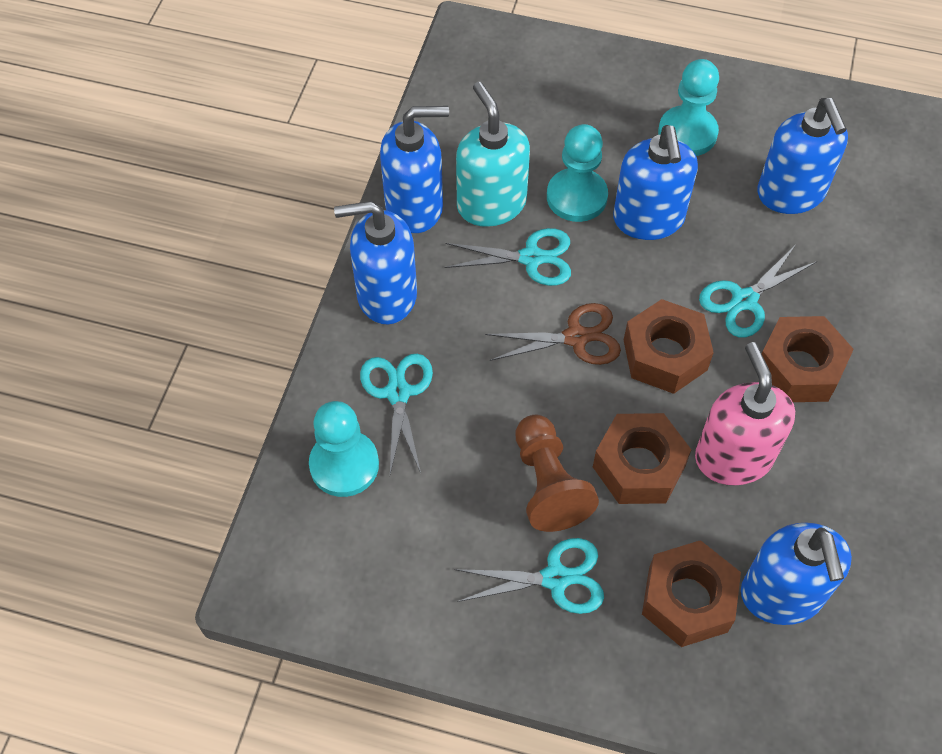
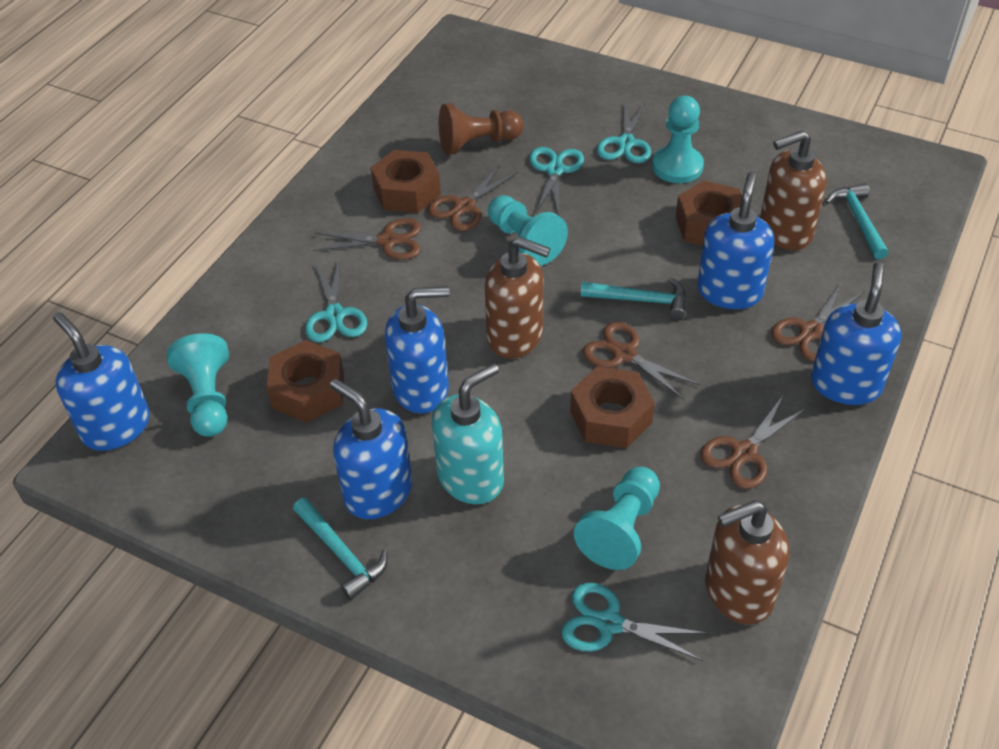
brown scissors: [485,303,621,365] = 1 -> [313,218,421,260] [428,165,518,231] [582,322,700,400] [700,394,807,489] [771,282,865,362] = 5
brown soap dispenser: none = 0 -> [484,237,550,359] [705,500,789,624] [760,130,827,250] = 3
pink soap dispenser: [695,342,795,485] = 1 -> none = 0
turquoise hammer: none = 0 -> [293,497,388,600] [581,277,686,319] [826,183,889,260] = 3
turquoise pawn: [309,401,379,497] [547,124,608,222] [658,59,719,156] = 3 -> [167,333,229,437] [488,195,568,266] [574,467,660,570] [652,96,704,183] = 4

